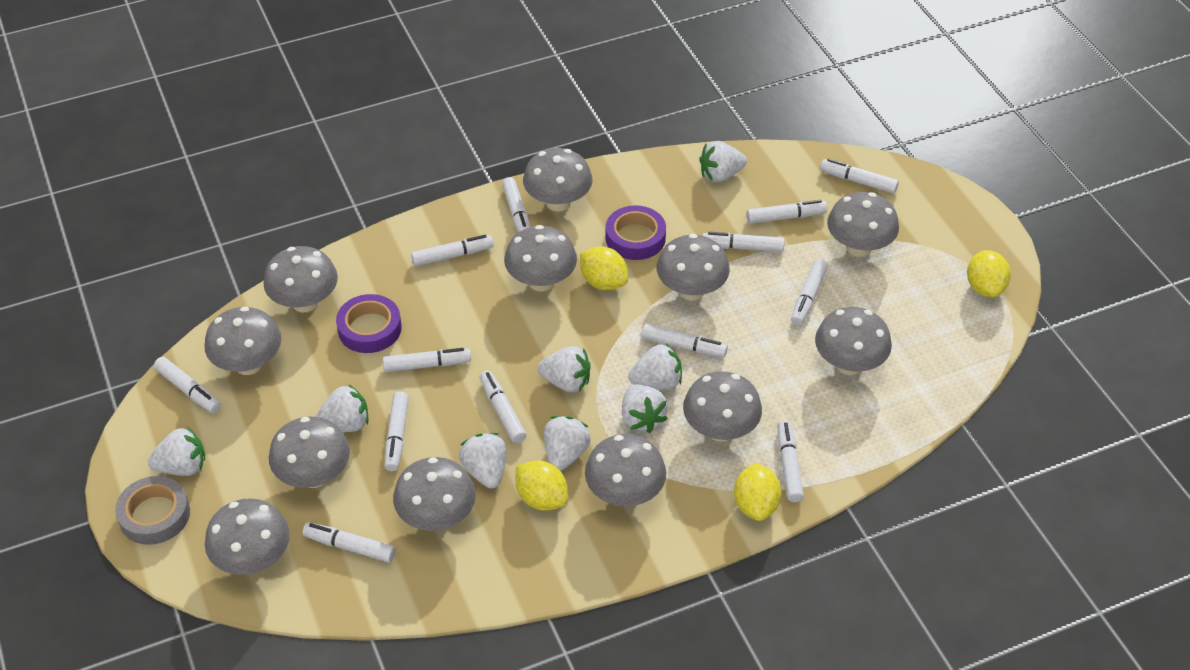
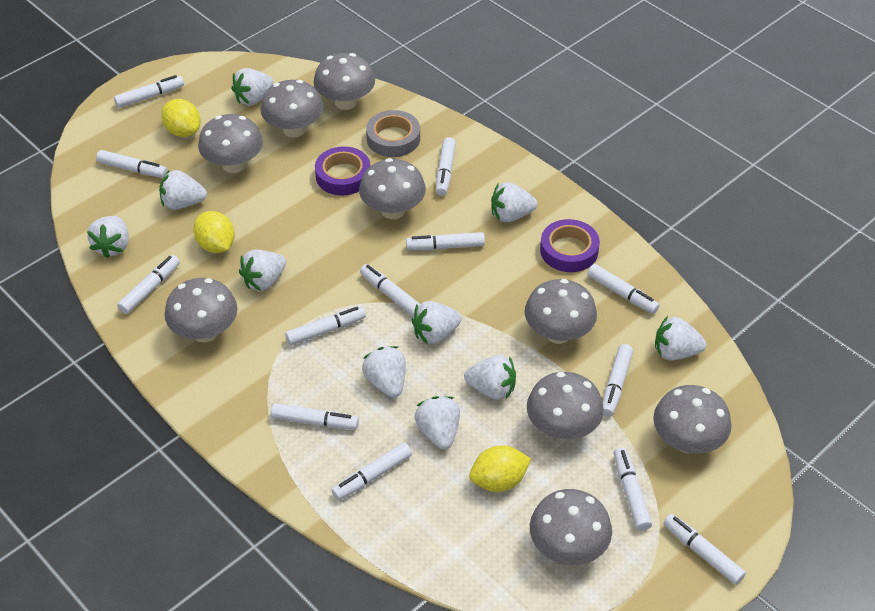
grey mushroom: [204,306,282,375] [205,498,290,575] [263,246,338,312] [269,417,350,488] [393,457,476,531] [504,225,577,291] [523,148,593,211] [585,434,666,506] [657,234,730,301] [683,371,762,442] [815,307,892,375] [827,192,899,257] = 12 -> [165,278,237,343] [198,114,263,173] [260,80,324,137] [314,53,375,110] [359,158,426,219] [525,279,597,344] [527,372,604,440] [530,489,612,565] [653,385,732,454] = 9
white strawberry: [148,427,205,476] [315,384,369,432] [459,433,506,489] [537,346,591,392] [544,416,591,471] [622,384,668,433] [628,343,682,390] [699,141,747,182] = 8 -> [87,216,129,258] [159,170,207,210] [231,68,273,105] [239,249,286,291] [362,346,406,398] [412,301,462,344] [414,396,460,450] [464,355,516,400] [491,182,537,222] [655,316,706,360] = 10
yellow lemon: [516,461,568,511] [580,247,628,290] [734,463,782,521] [967,250,1011,297] = 4 -> [161,99,201,137] [193,211,235,253] [469,445,531,492] = 3

